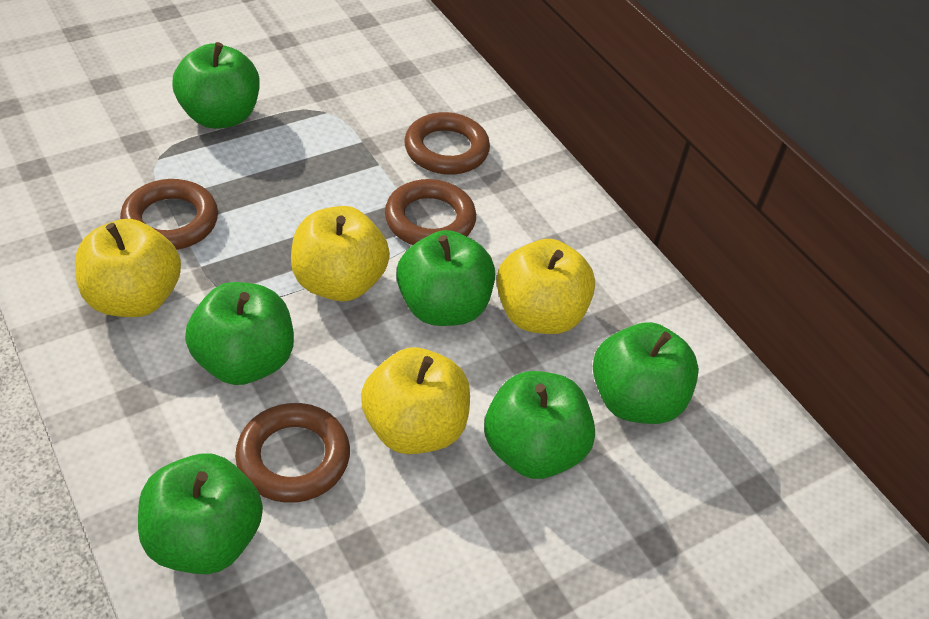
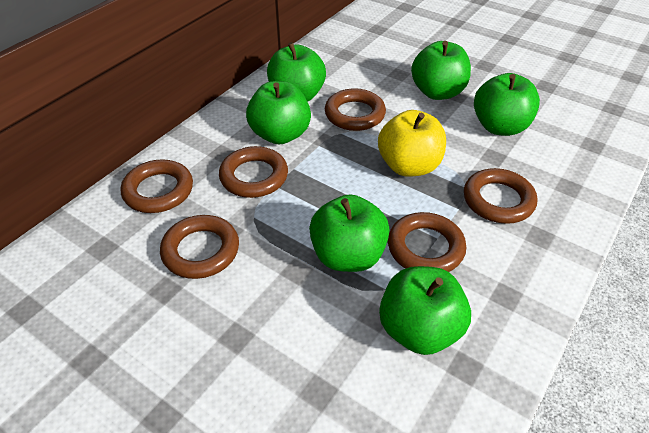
brown ring: [120,179,218,250] [235,403,350,503] [385,179,476,245] [404,112,490,175] = 4 -> [121,159,193,213] [160,215,239,279] [219,146,288,198] [325,88,386,131] [388,212,466,272] [464,168,537,224] = 6
yellow apple: [75,219,181,317] [291,206,390,301] [361,348,470,454] [496,239,595,334] = 4 -> [378,110,446,177] = 1

